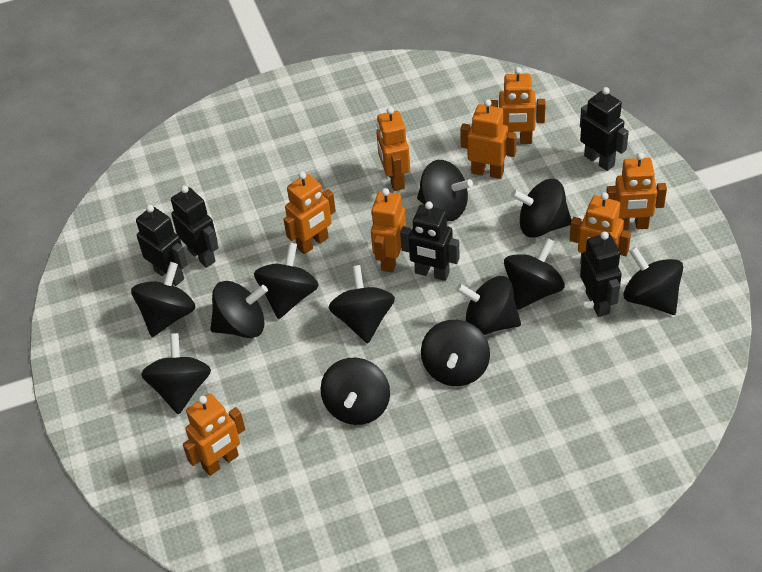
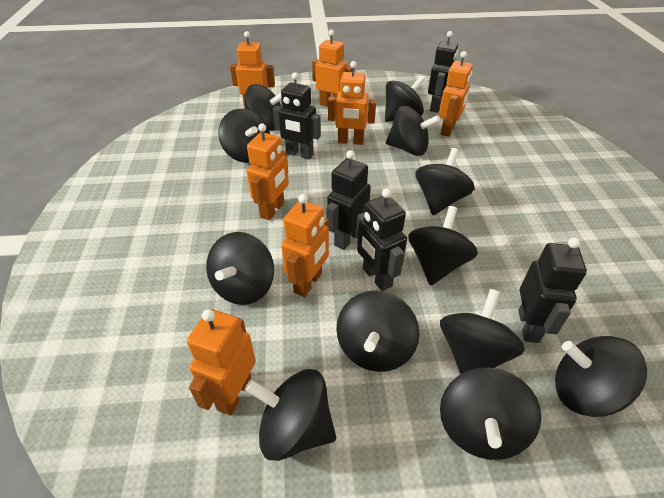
orange robot: [183,394,245,476] [283,172,336,254] [371,188,406,273] [376,107,410,191] [460,99,517,179] [490,67,546,144] [570,192,631,264] [606,152,667,230] = 8 -> [187,309,256,415] [230,31,275,108] [247,123,289,220] [281,194,329,297] [312,30,352,106] [328,61,376,145] [439,51,473,137] = 7

